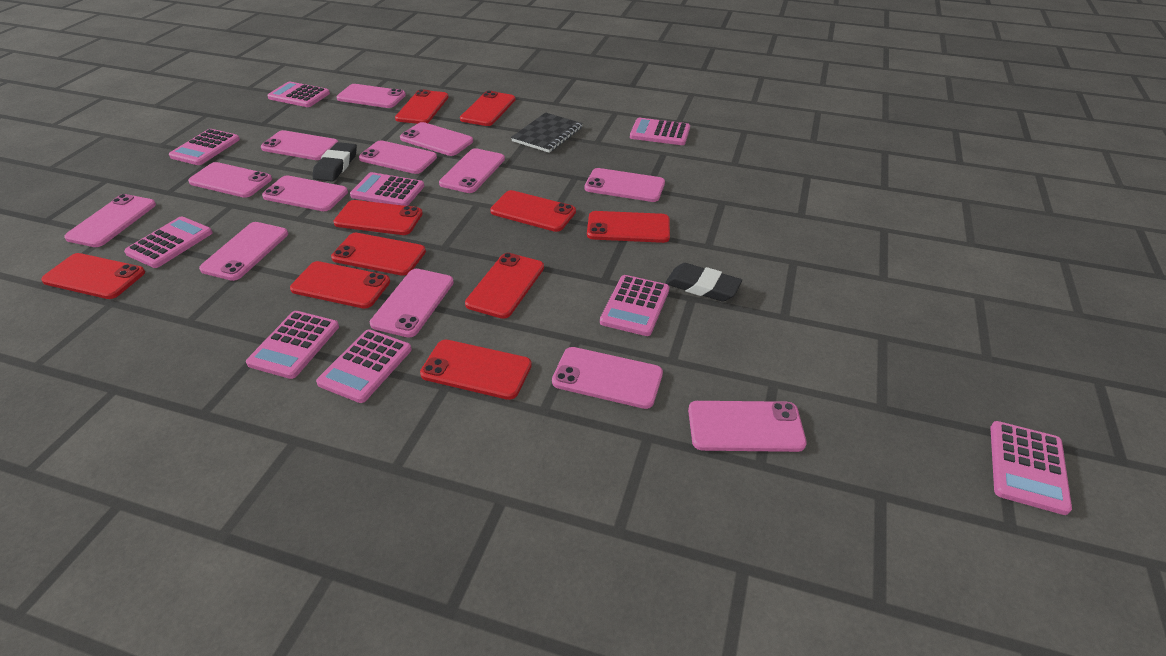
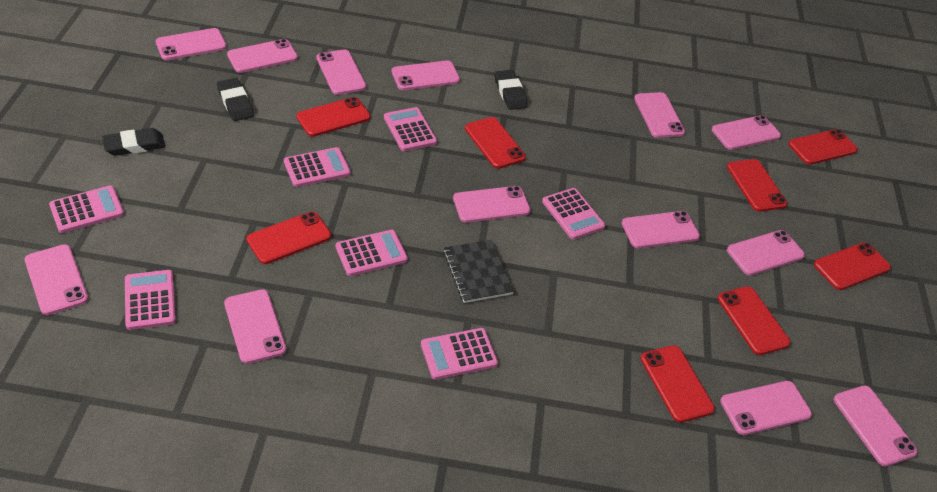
black eraser: [313,142,357,182] [665,263,742,302] = 2 -> [102,128,165,156] [217,78,254,121] [495,70,528,110] = 3
pink calculator: [124,216,213,268] [169,129,240,165] [246,311,339,379] [267,81,330,107] [316,329,412,403] [350,172,424,206] [600,275,669,336] [630,118,690,145] [990,421,1072,515] = 9 -> [49,185,124,233] [125,270,176,330] [284,147,351,187] [336,230,408,276] [384,107,437,151] [421,328,498,380] [542,188,605,240] = 7
red phone: [41,253,145,299] [290,261,390,309] [331,233,426,276] [334,200,423,235] [395,89,449,124] [420,340,532,400] [460,91,516,126] [465,253,544,319] [490,190,576,232] [587,211,670,243] = 10 -> [247,211,331,264] [296,97,371,137] [465,117,526,169] [641,345,715,423] [718,286,791,355] [727,159,787,212] [788,129,858,165] [814,242,891,290] = 8

